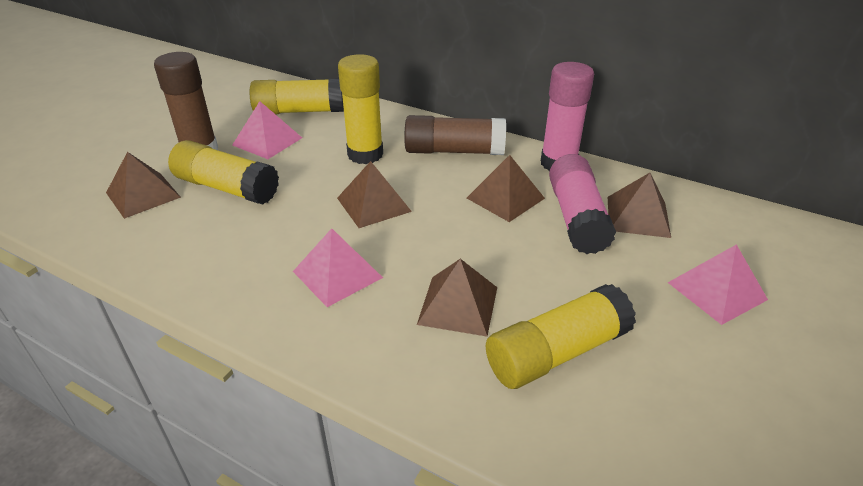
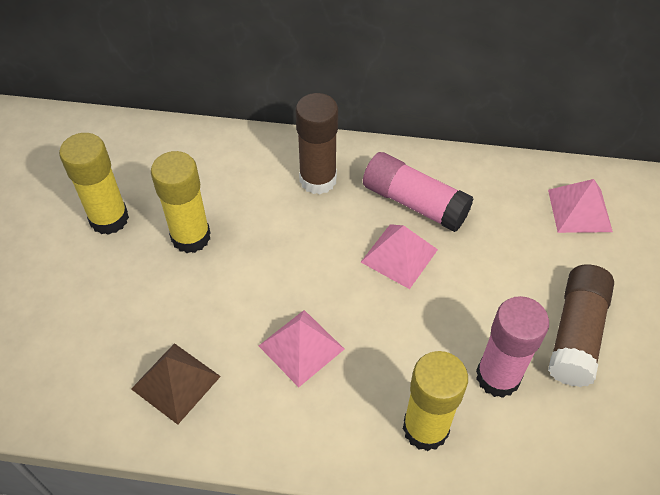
brown pyramid: [106,152,181,219] [337,161,412,228] [417,259,497,336] [467,155,545,222] [608,173,671,238] = 5 -> [131,343,221,425] = 1
yellow glue stick: [168,140,279,205] [250,79,344,114] [338,54,383,164] [486,284,636,389] = 4 -> [59,133,129,235] [151,151,210,253] [403,351,468,451] = 3

